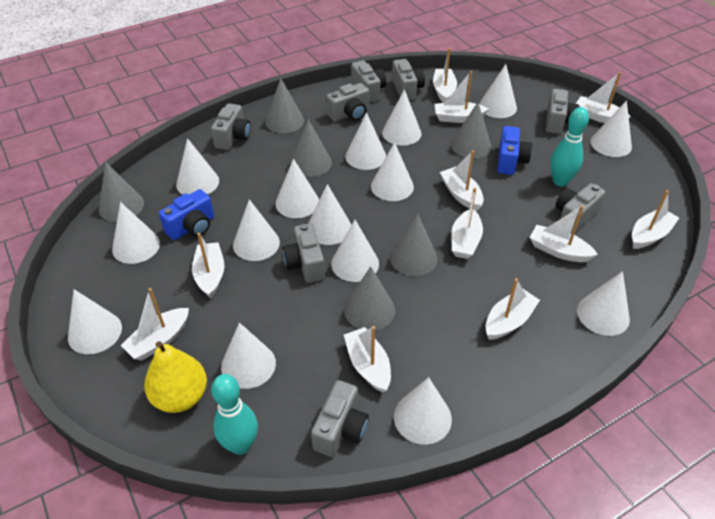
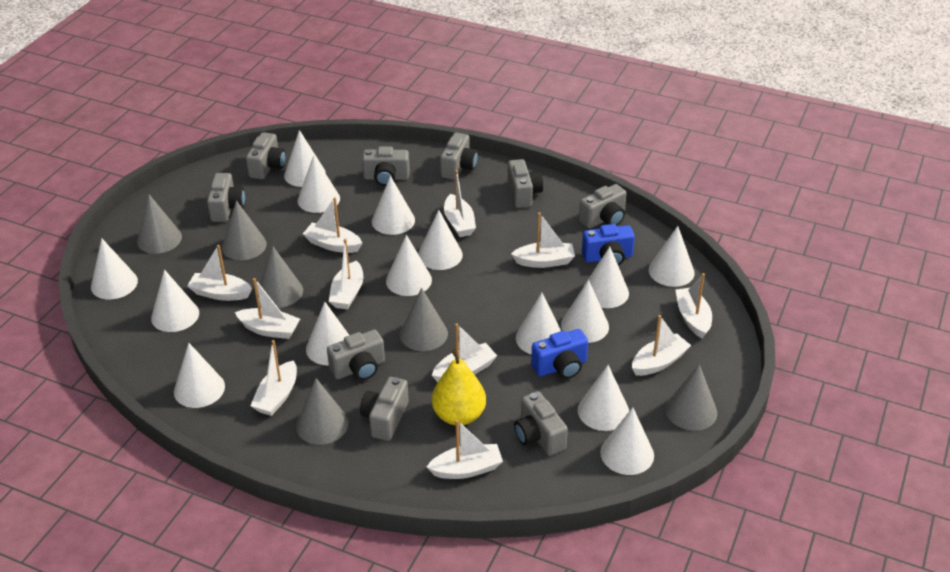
grey camera: [211,103,251,150] [282,224,325,283] [311,380,369,457] [326,83,369,121] [351,61,386,103] [392,59,425,101] [546,89,579,134] [555,183,606,234] = 8 -> [207,173,245,222] [246,132,286,179] [327,329,385,380] [360,377,409,441] [362,146,410,186] [440,133,478,180] [508,159,543,208] [514,391,568,456] [579,184,627,228] = 9
turquoise bowling pin: [211,374,258,455] [550,107,589,187] = 2 -> none = 0

